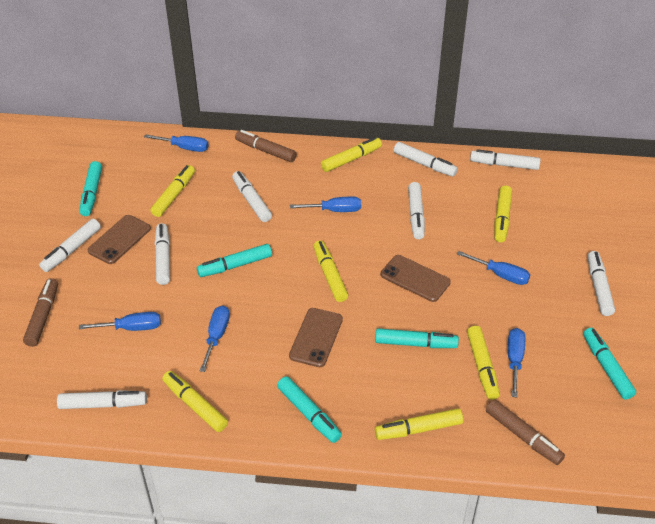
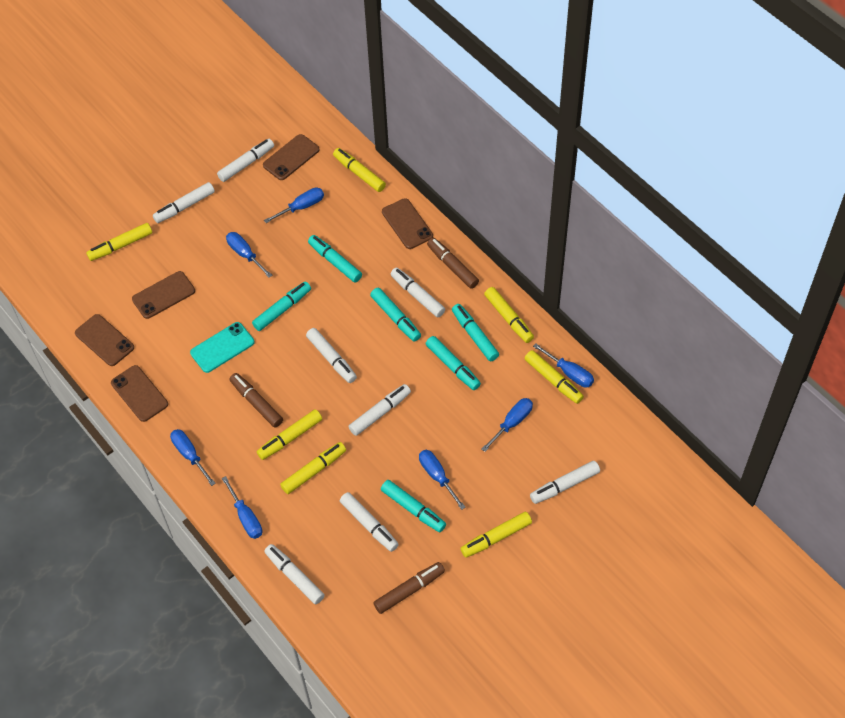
blue screwdriver: [79,312,161,331] [144,134,209,152] [199,305,230,372] [290,196,361,212] [457,251,530,285] [508,328,525,398] = 6 -> [170,429,216,486] [222,476,262,539] [226,232,272,278] [264,188,324,223] [419,450,466,510] [482,398,533,452] [533,343,594,388] = 7
brown phone: [88,215,151,264] [289,308,343,367] [381,255,451,302] = 3 -> [75,314,134,366] [111,365,168,422] [132,271,195,319] [263,134,320,180] [382,198,433,249] = 5
turquoise marker: [80,161,102,216] [197,244,272,277] [277,376,342,443] [375,328,459,348] [583,327,636,400] = 5 -> [252,281,311,331] [308,235,362,283] [370,288,421,342] [381,480,446,532] [426,336,481,390] [452,304,499,362] = 6
turquoise phone: none = 0 -> [190,322,254,373] = 1

